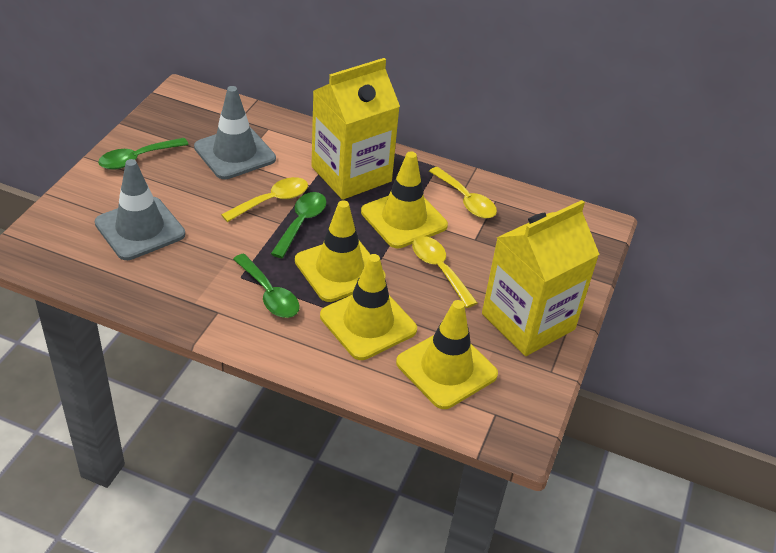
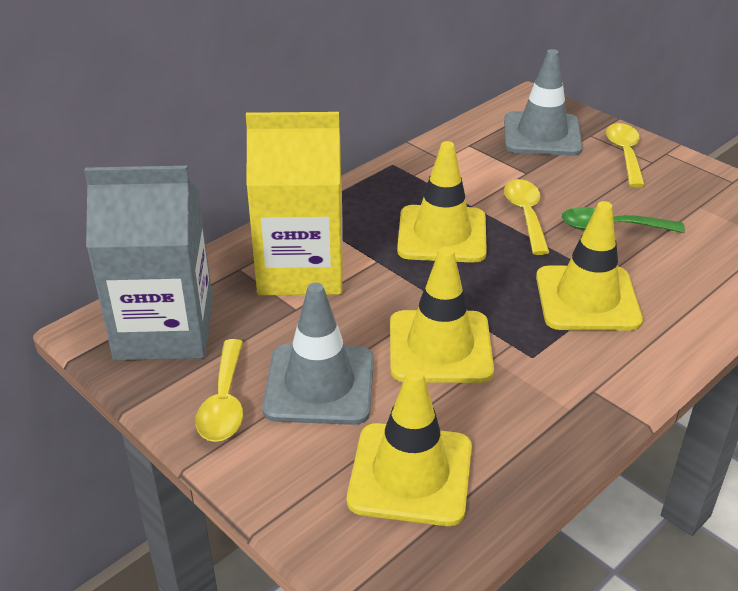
green spoon: [98,138,189,170] [233,254,300,318] [271,192,326,258] = 3 -> [562,207,685,233] = 1
grey carton: none = 0 -> [84,166,213,361] = 1
yellow carton: [311,58,400,200] [482,200,599,356] = 2 -> [246,112,343,295] = 1

